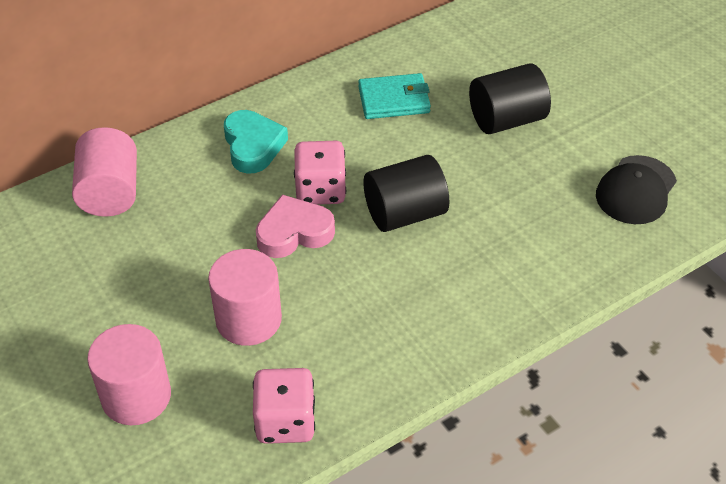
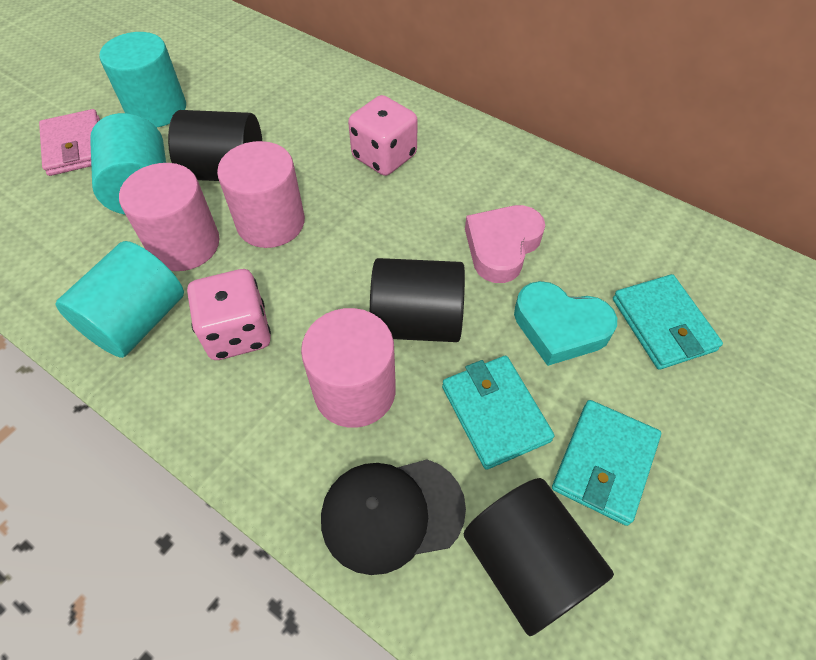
black cylinder: [364,155,449,232] [469,63,551,134] = 2 -> [168,110,262,181] [370,258,465,342] [464,478,614,636] = 3
pink wallet: none = 0 -> [39,109,100,176] = 1
turquoise cylinder: none = 0 -> [55,241,184,358] [90,113,166,215] [99,32,186,127] = 3
turquoise wallet: [358,73,431,119] = 1 -> [442,356,554,470] [552,400,661,526] [613,274,723,370] = 3

